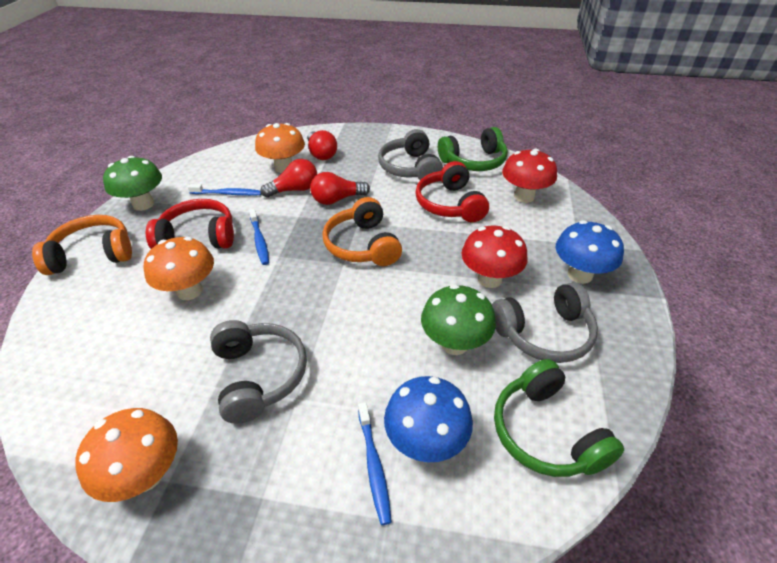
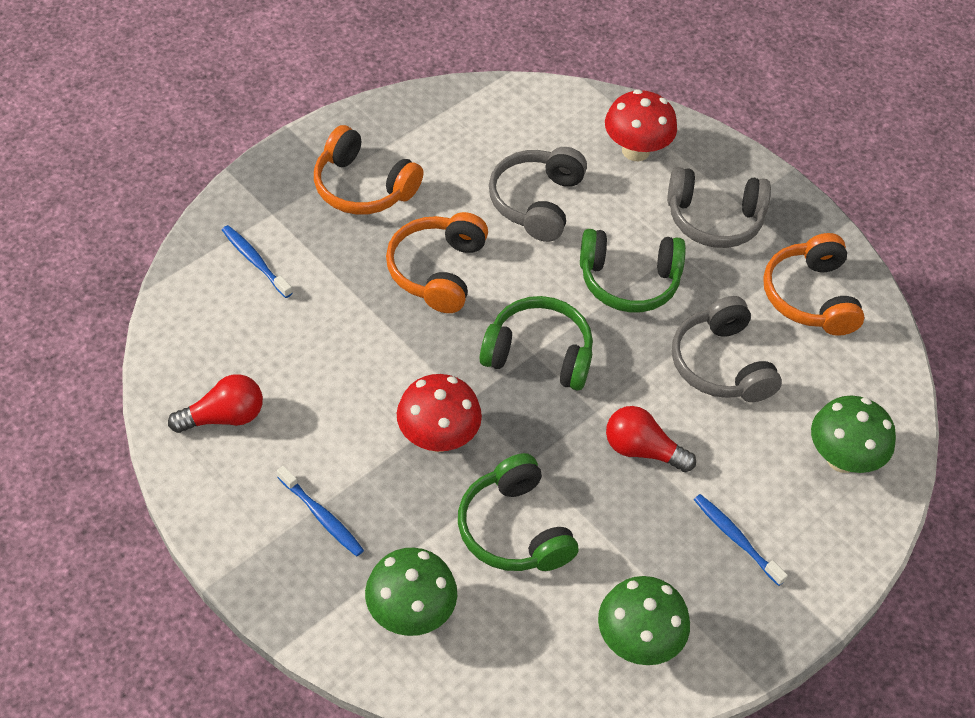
blue mushroom: [384,376,473,462] [556,220,624,284] = 2 -> none = 0
green headphones: [438,127,508,171] [494,359,624,477] = 2 -> [458,453,578,571] [480,296,593,391] [580,229,686,312] = 3
green mushroom: [103,156,162,211] [421,284,496,355] = 2 -> [365,548,457,636] [598,576,690,665] [811,395,896,473] = 3
orange headphones: [32,215,132,275] [322,197,402,266] = 2 -> [314,125,424,215] [386,212,488,313] [763,233,865,336] = 3
orange mushroom: [75,408,178,502] [144,237,214,300] [255,123,305,173] = 3 -> none = 0
red headphones: [146,199,234,249] [415,161,489,222] = 2 -> none = 0
red light bulb: [260,159,317,198] [307,130,337,160] [310,172,370,205] = 3 -> [168,374,263,433] [606,406,696,472] = 2

